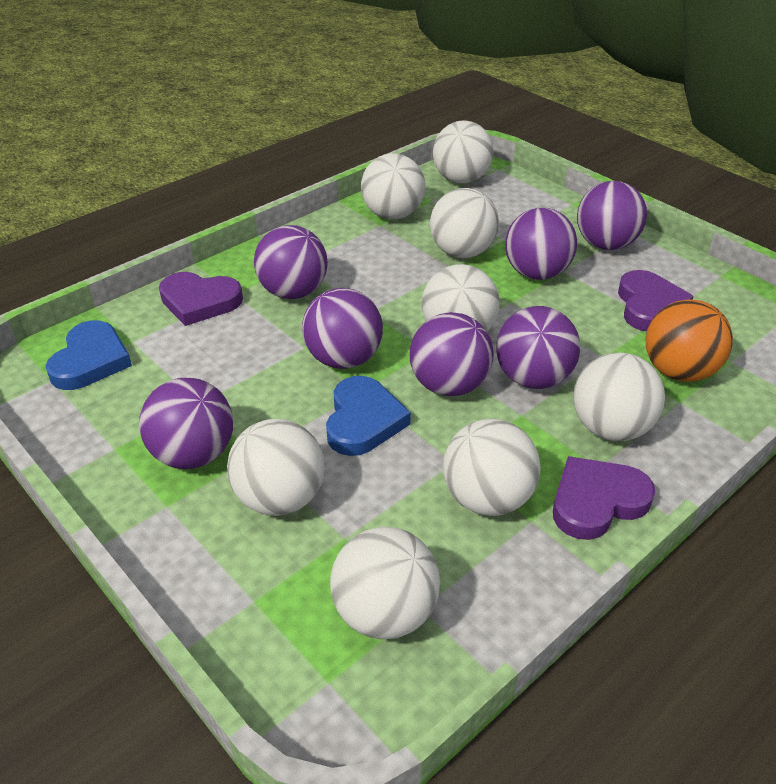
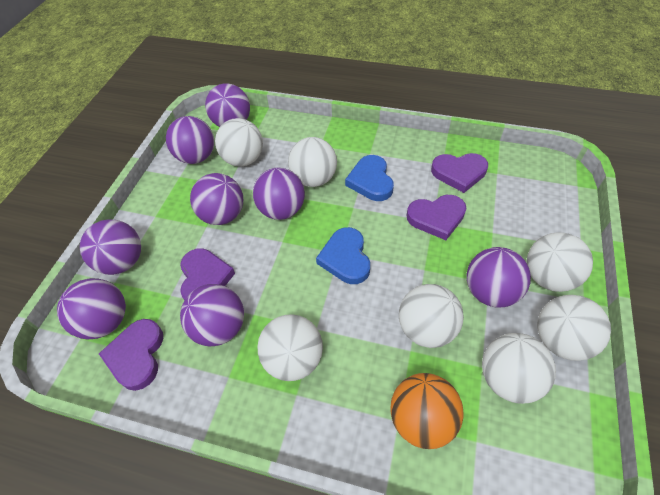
purple ball: [139,378,233,469] [254,225,328,299] [302,288,383,369] [410,312,494,396] [496,306,580,389] [505,208,577,280] [577,181,647,250] = 7 -> [57,278,126,340] [80,220,141,275] [166,116,214,164] [180,284,244,346] [190,173,243,225] [205,83,250,127] [253,168,305,220] [466,247,531,308] = 8
purple heart: [159,272,243,326] [553,456,655,540] [618,270,694,331] = 3 -> [99,319,163,391] [180,248,235,300] [407,195,467,240] [431,153,488,193] = 4
white ball: [227,419,324,516] [330,527,440,639] [361,153,425,220] [422,264,500,332] [430,188,499,258] [433,120,493,183] [443,419,541,516] [573,352,665,441] = 8 -> [215,118,263,166] [257,314,323,381] [288,137,337,187] [399,284,464,348] [482,333,556,404] [527,232,593,292] [537,295,611,361] = 7

